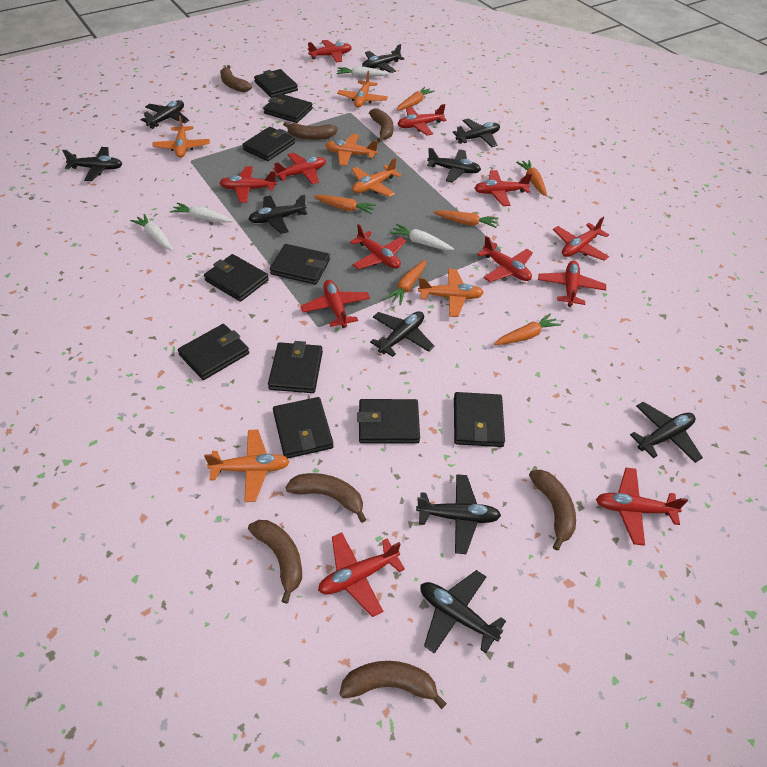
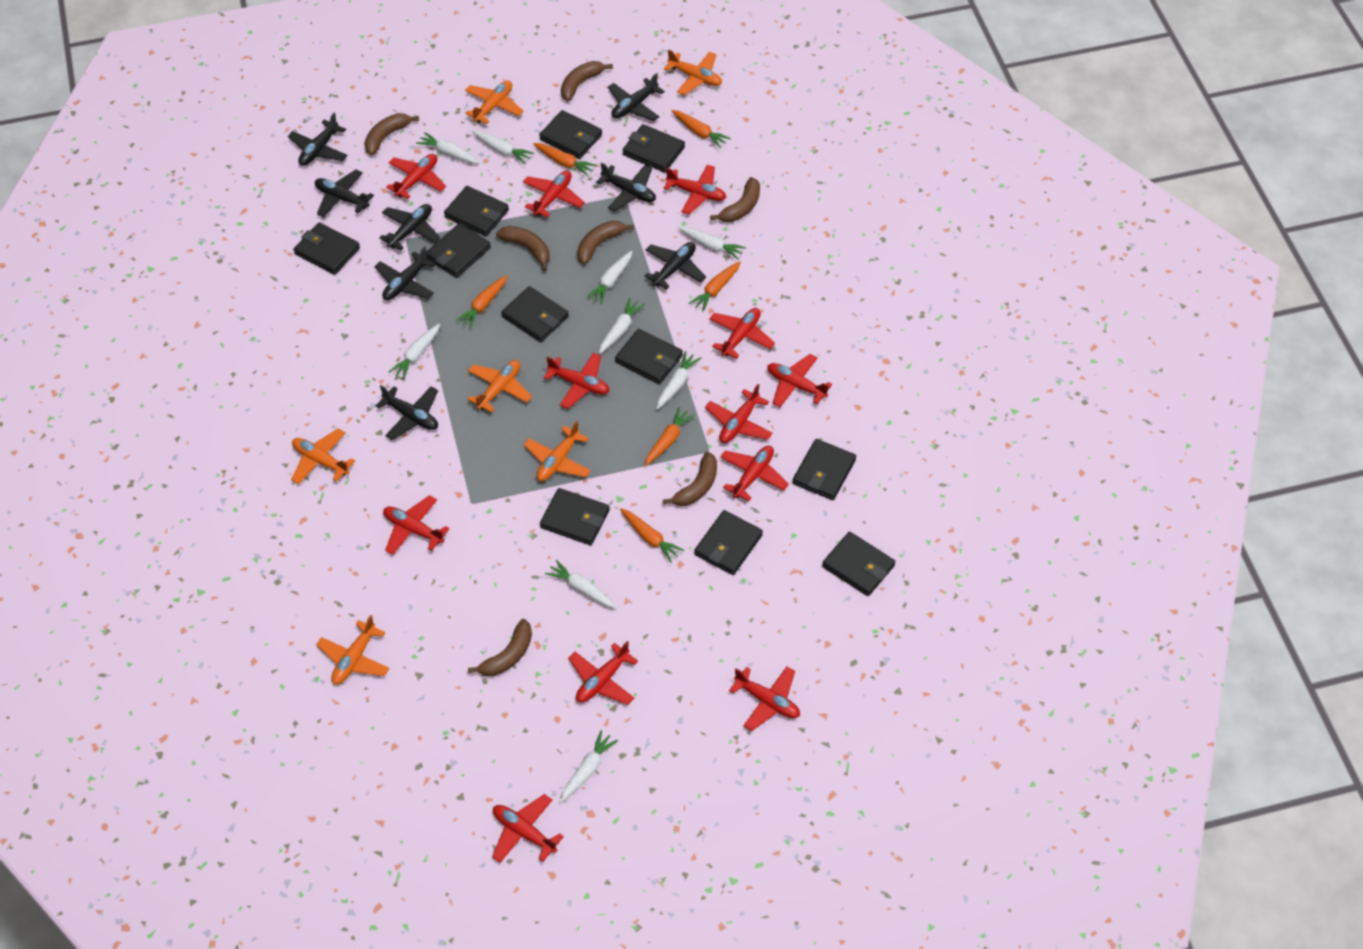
black plane: [62,147,122,181] [141,100,189,129] [249,195,307,234] [362,44,404,73] [370,311,434,357] [416,474,501,554] [420,570,506,654] [427,148,481,183] [452,119,500,147] [630,402,703,463] = 10 -> [288,113,348,166] [315,169,374,218] [374,246,436,300] [376,385,438,440] [379,204,440,251] [596,162,656,212] [608,73,665,121] [644,242,706,290] = 8
black wallet: [178,324,249,380] [204,254,269,302] [242,127,295,161] [254,69,298,98] [263,94,313,123] [268,341,323,393] [270,244,330,285] [273,397,333,458] [357,399,420,443] [454,392,505,447] = 10 -> [293,222,360,275] [426,223,491,278] [444,186,509,236] [501,286,569,342] [539,110,602,159] [540,488,610,545] [615,329,683,384] [623,124,685,173] [694,510,763,575] [793,439,856,500] [822,532,895,596] = 11
white carrot: [130,214,173,251] [170,203,233,223] [337,66,389,77] [390,224,454,250] = 4 -> [389,323,440,380] [416,132,481,164] [471,131,534,164] [545,560,617,608] [560,730,618,802] [586,251,633,304] [599,298,645,354] [656,351,701,410] [678,227,746,260] = 9

